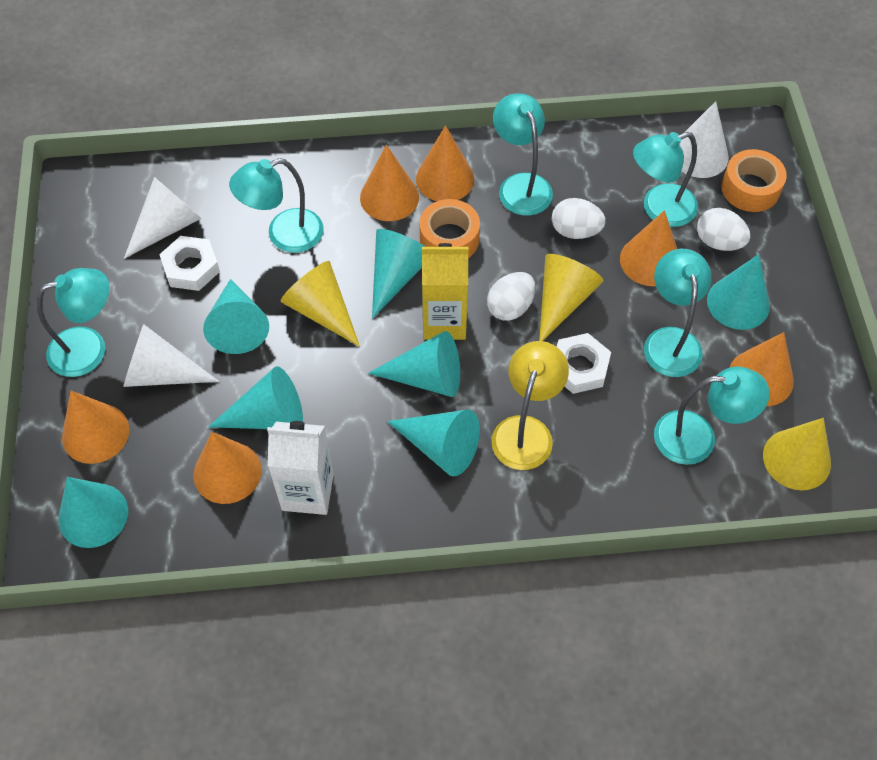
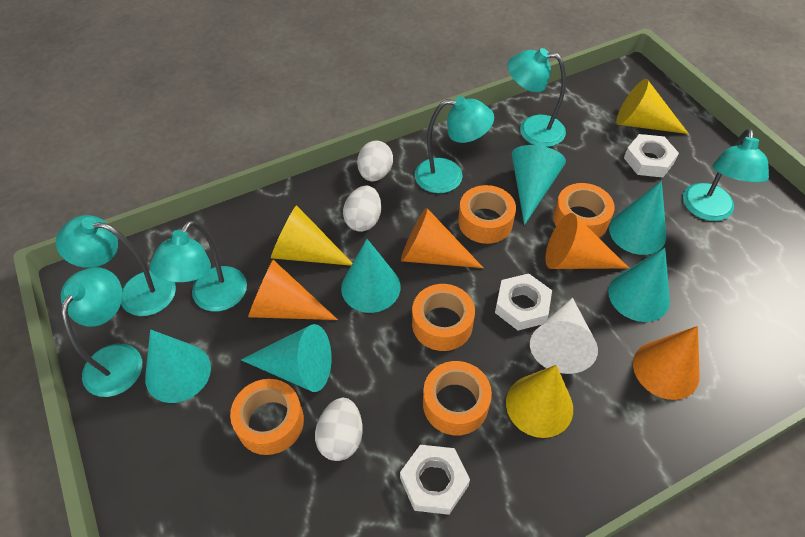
orange cone: [62,391,129,464] [193,432,262,504] [360,145,419,221] [416,125,474,201] [620,210,677,286] [729,332,794,406] = 6 -> [248,260,338,320] [401,208,483,268] [545,213,629,269] [633,326,700,400] = 4
orange tape: [419,199,480,258] [722,149,787,212] = 2 -> [230,379,304,455] [412,284,475,351] [423,361,492,436] [458,185,516,244] [553,183,615,238] = 5
turquoise cone: [58,477,128,548] [203,279,269,354] [208,366,303,429] [368,331,460,397] [372,229,426,319] [387,409,480,477] [707,254,770,330] = 7 -> [145,329,211,403] [241,324,332,392] [341,239,401,313] [512,145,566,225] [608,248,670,322] [609,181,666,255] = 6
white carton: [267,421,334,515] = 1 -> none = 0
white cone: [123,324,219,387] [124,177,202,259] [679,101,729,178] = 3 -> [530,298,598,374] = 1
white nut: [159,236,220,291] [557,333,611,394] = 2 -> [400,445,470,515] [495,273,552,330] [624,134,679,178] = 3
yellow carton: [422,243,469,340] = 1 -> none = 0
yellow lamp: [491,341,569,470] = 1 -> none = 0

